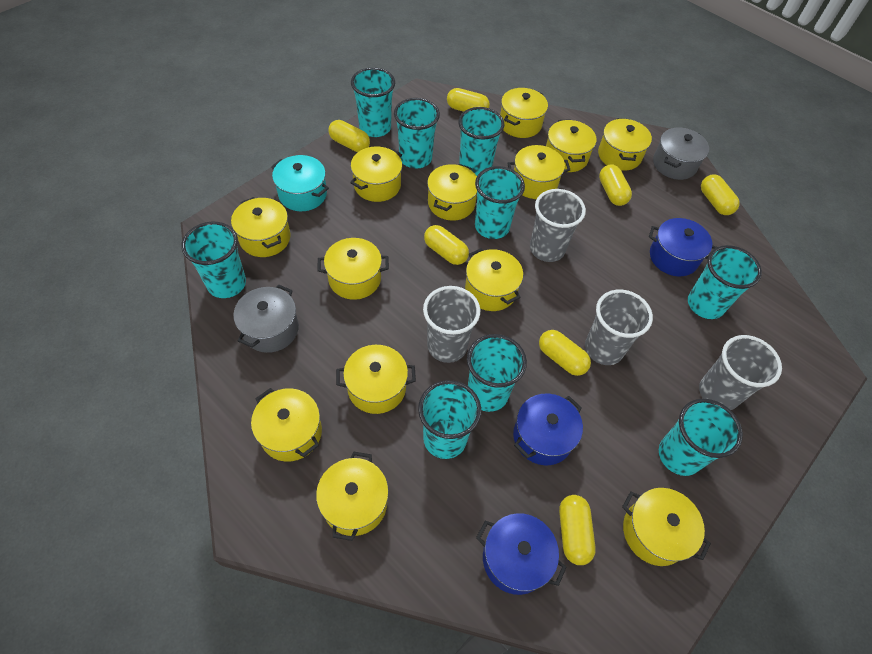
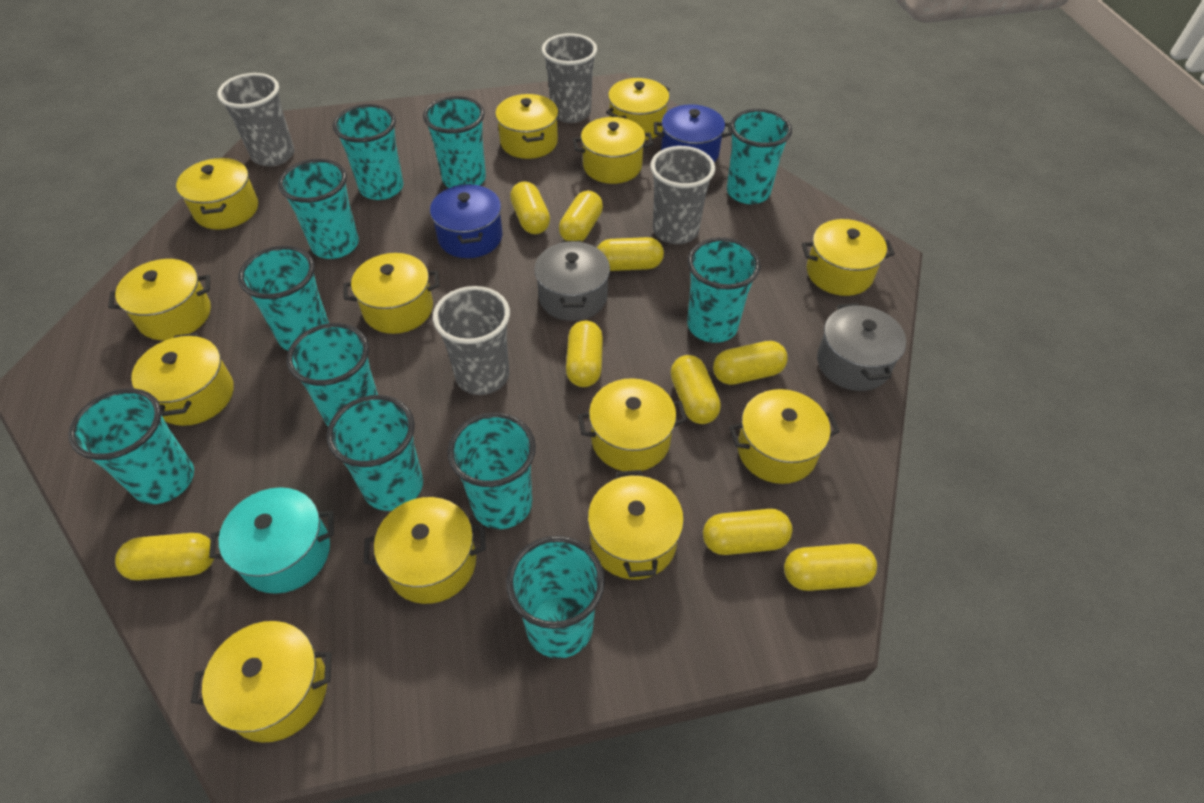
blue pot: [476,513,566,595] [513,394,583,465] [649,218,717,277] = 3 -> [430,184,503,258] [654,104,732,162] = 2
turquoise cup: [181,221,246,298] [351,67,395,137] [394,98,440,168] [418,380,481,459] [458,107,504,176] [467,334,527,412] [475,166,525,239] [659,399,743,476] [688,245,762,319] = 9 -> [68,388,194,504] [238,246,329,350] [278,159,359,259] [287,323,378,426] [327,395,423,511] [333,104,404,200] [423,96,486,188] [448,412,536,529] [506,536,605,659] [687,237,761,343] [727,109,792,204] = 11
yellow capsule: [328,120,370,152] [424,225,469,265] [447,88,490,112] [539,330,591,376] [559,495,596,565] [599,165,632,206] [701,174,740,215] = 7 -> [115,533,214,580] [510,181,550,234] [559,191,603,242] [566,320,603,387] [597,237,664,271] [670,355,721,424] [703,509,792,555] [713,341,788,385] [784,544,877,591] = 9

